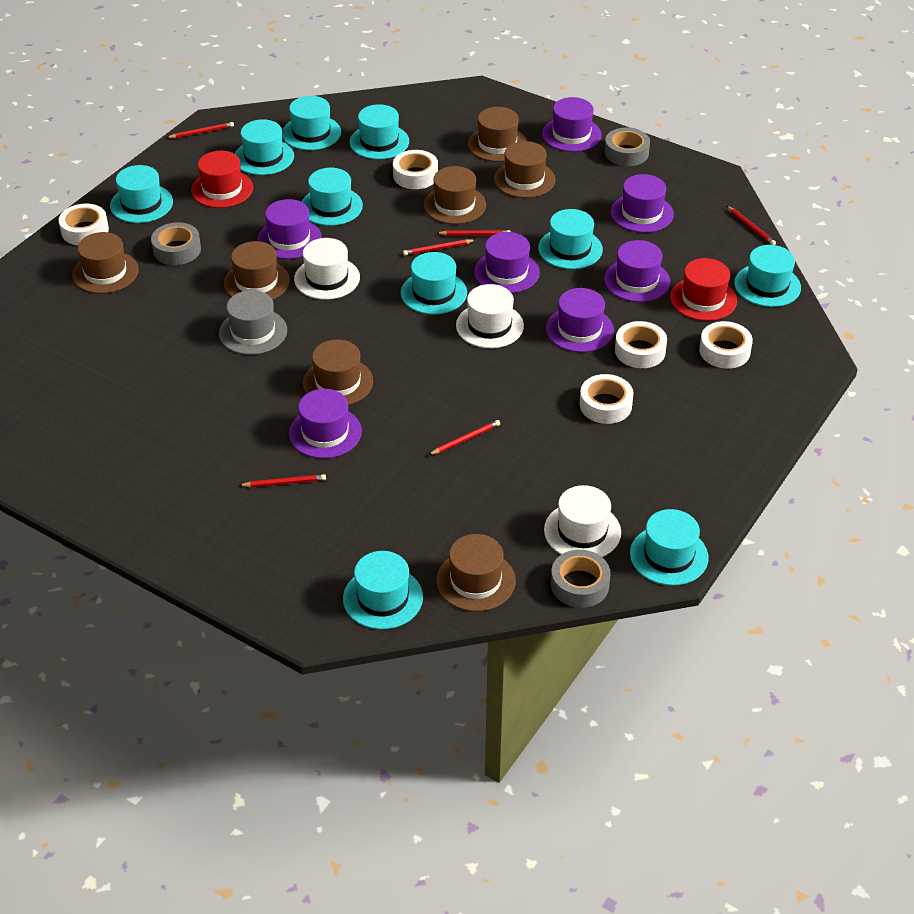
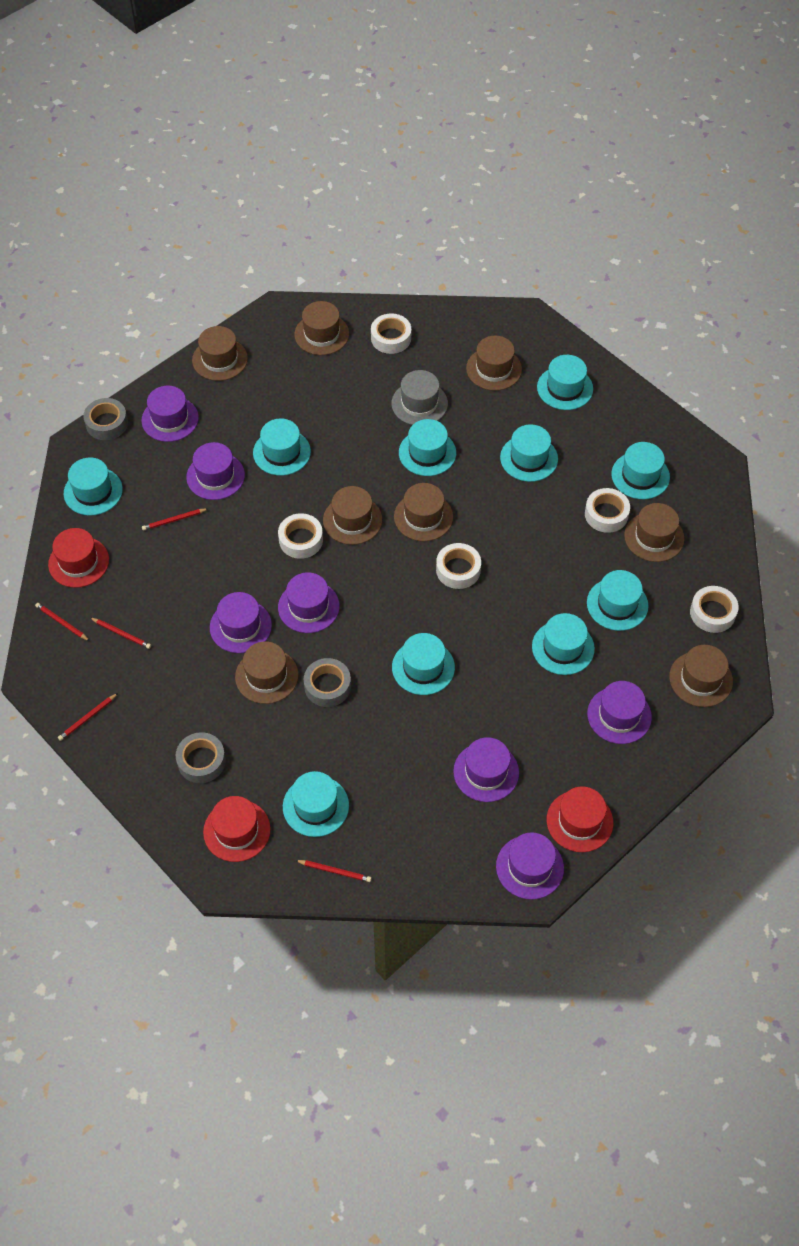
brown hat: [72,232,139,294] [224,241,290,300] [303,339,373,405] [424,166,486,224] [436,534,516,612] [468,107,527,162] [494,141,555,198] = 7 -> [192,326,248,381] [235,641,299,704] [294,301,349,355] [323,486,382,545] [394,483,453,541] [466,336,522,391] [624,503,684,562] [669,645,733,707] = 8
red hat: [191,151,253,208] [670,258,737,321] = 2 -> [48,528,109,588] [203,796,271,862] [547,786,613,852] = 3
red pencil: [166,122,234,138] [238,474,326,487] [403,239,475,256] [428,420,500,455] [437,230,511,236] [727,206,776,245] = 6 -> [35,603,90,641] [58,693,118,741] [90,617,151,649] [142,508,209,531] [295,860,372,882] = 5
white hat: [294,238,360,300] [456,284,524,348] [544,485,621,557] = 3 -> none = 0

